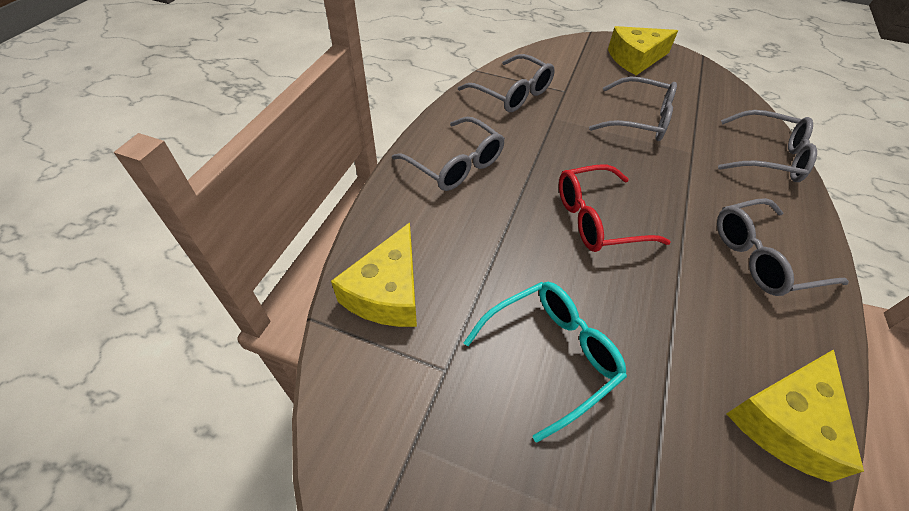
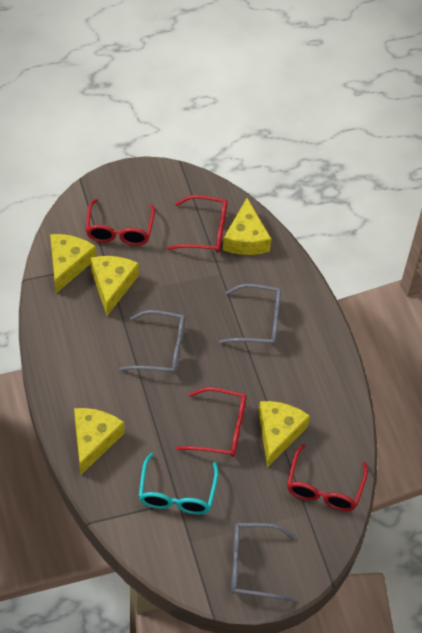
grey glasses: [392,117,505,191] [458,54,555,112] [589,77,677,141] [717,198,849,296] [718,110,817,182] = 5 -> [119,310,185,374] [219,284,281,346] [231,523,295,601] = 3
red glasses: [559,165,671,252] = 1 -> [86,199,155,246] [166,195,227,253] [176,387,246,457] [287,444,368,511] = 4
yellow cheese: [331,222,417,327] [608,26,678,75] [727,349,864,482] = 3 -> [50,234,96,293] [74,408,124,475] [91,256,139,316] [223,198,271,255] [258,401,310,467] = 5

